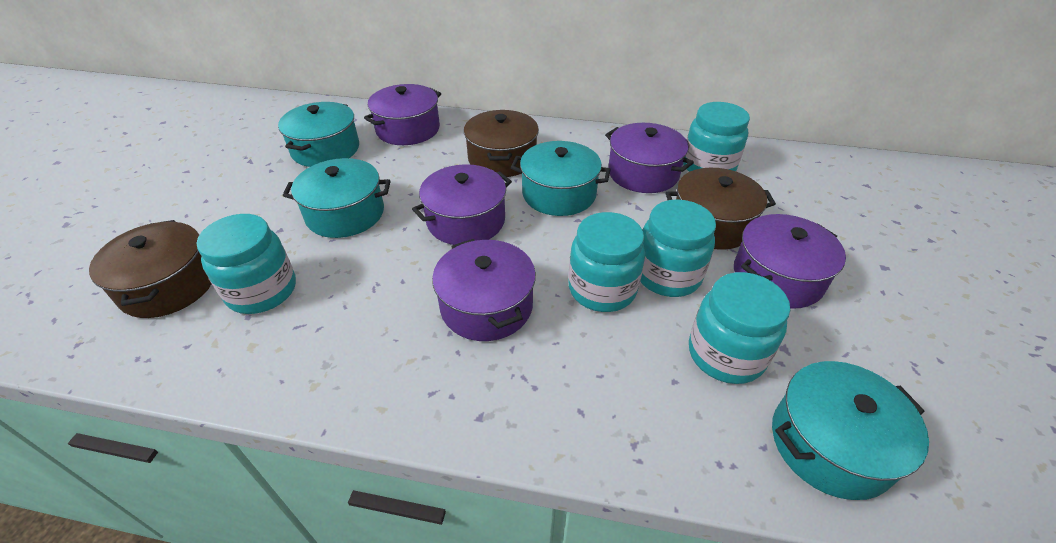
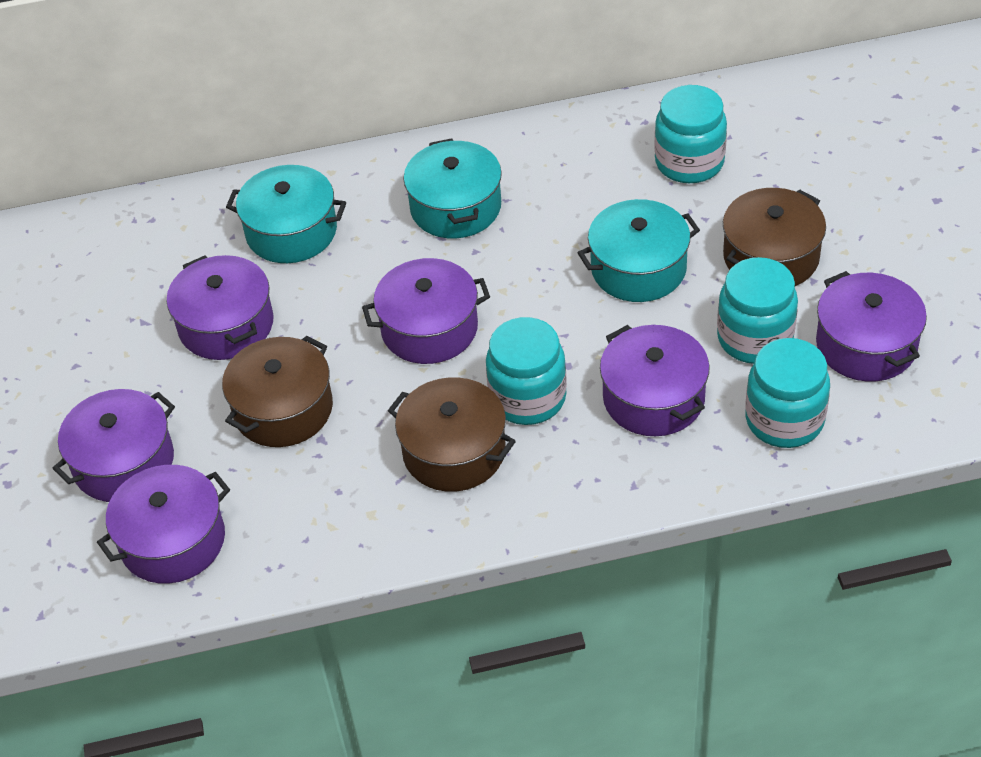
purple pot: [364,84,441,145] [412,164,512,245] [432,239,536,341] [605,123,694,193] [734,214,846,309] = 5 -> [52,389,175,502] [97,465,230,584] [167,255,274,360] [362,258,490,364] [600,325,710,436] [816,271,927,381] = 6
turquoise jar: [197,214,296,314] [568,212,645,312] [640,199,716,297] [683,102,750,172] [689,272,790,384] = 5 -> [486,317,567,425] [655,85,727,183] [717,257,798,364] [745,338,830,448] = 4
turquoise pot: [278,102,359,167] [283,158,390,238] [511,141,611,216] [772,361,929,500] = 4 -> [226,165,346,263] [404,138,502,238] [578,199,700,302] = 3

